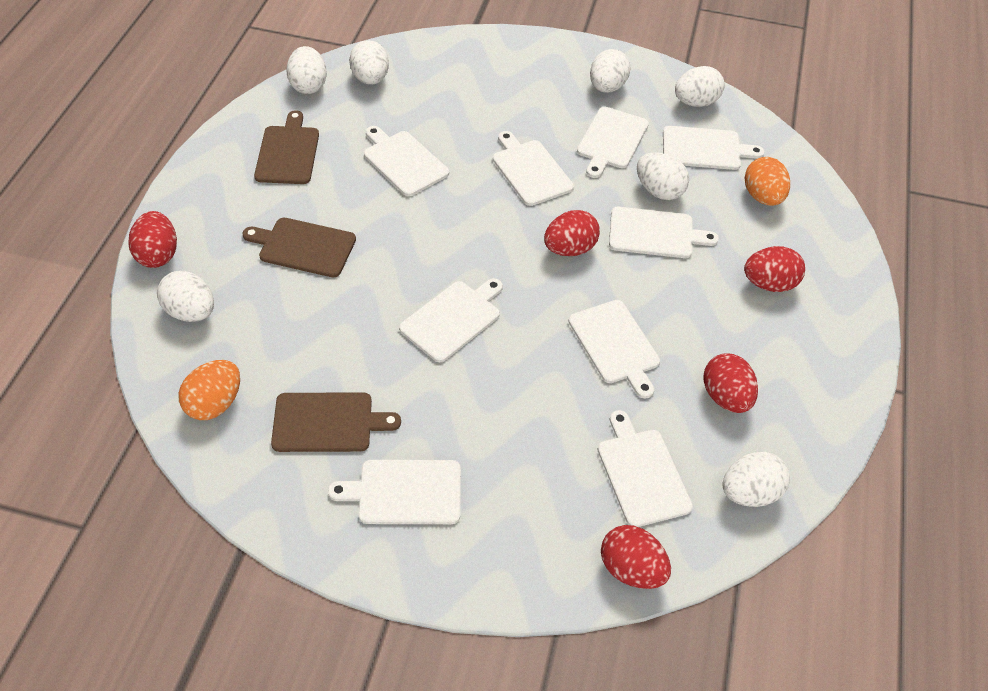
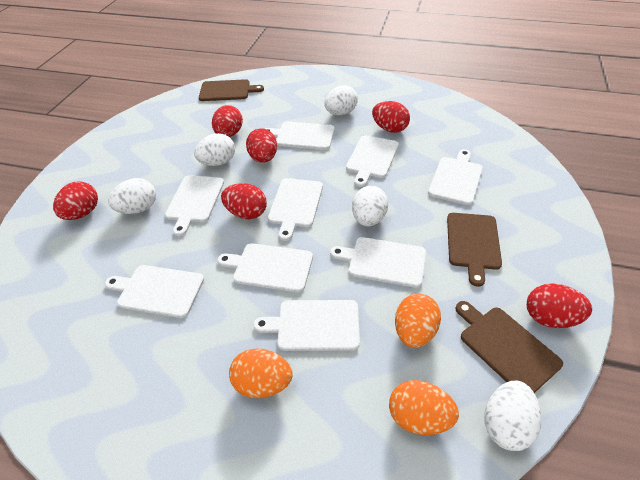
orange egg: [178,360,240,420] [744,157,790,206] = 2 -> [229,348,293,398] [389,380,459,435] [395,294,441,348] = 3
red egg: [128,211,177,268] [544,210,600,256] [601,525,671,589] [703,354,758,413] [744,246,805,292] = 5 -> [53,181,98,220] [212,105,243,137] [221,183,267,219] [246,128,277,163] [372,101,410,133] [527,284,592,328] = 6
white egg: [157,271,214,322] [286,46,327,94] [349,40,389,85] [590,49,631,93] [637,152,689,200] [675,66,725,107] [723,452,790,507] = 7 -> [108,178,156,214] [194,133,235,166] [324,85,358,115] [352,186,388,226] [484,381,541,451] = 5

